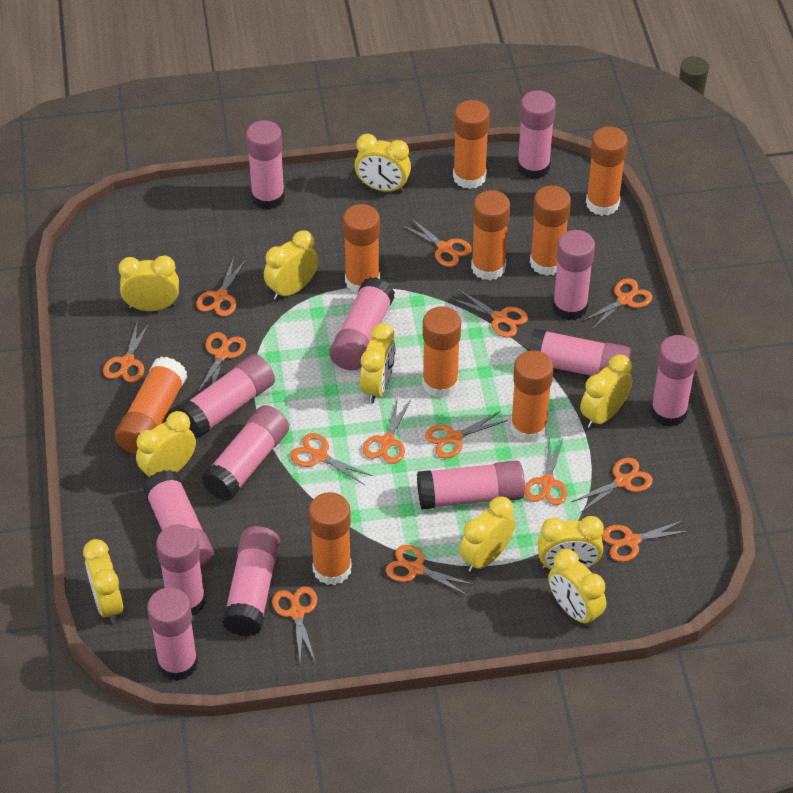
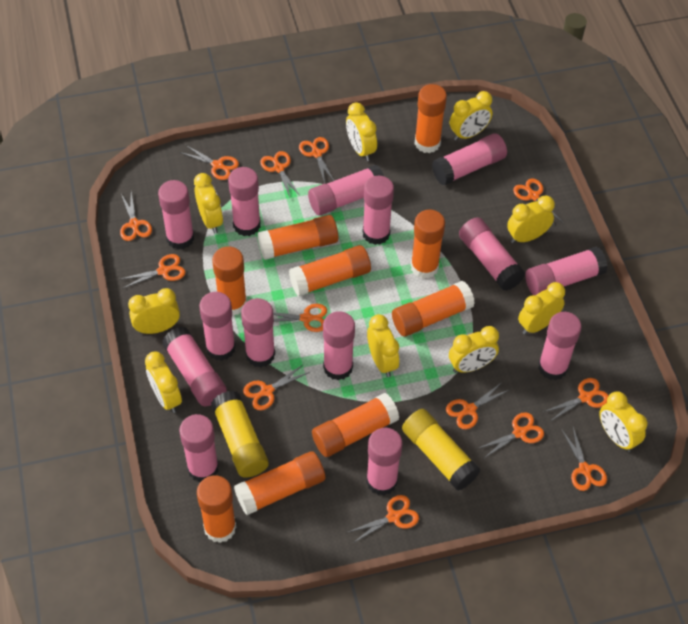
orange scissors: [103,319,151,383] [196,257,246,316] [197,332,246,394] [272,586,317,663] [290,433,373,485] [362,397,411,464] [386,545,475,596] [401,218,472,267] [425,411,508,458] [450,289,528,337] [525,437,567,505] [572,458,653,513] [581,278,652,330] [602,520,690,562] = 14 -> [120,192,152,241] [121,254,186,289] [180,145,239,180] [243,364,310,410] [260,151,300,197] [273,304,327,332] [299,137,334,183] [348,495,419,543] [446,382,509,429] [477,412,544,459] [513,178,563,226] [544,378,609,421] [562,427,607,491] = 13
pink glue stick: [143,470,214,570] [147,587,198,681] [156,525,205,615] [177,354,275,438] [201,405,289,501] [222,526,280,636] [246,120,285,210] [329,277,395,371] [417,460,525,509] [517,90,556,179] [528,329,631,376] [553,230,595,320] [651,335,699,427] = 13 -> [158,180,194,250] [162,327,227,406] [179,414,219,482] [199,292,236,361] [228,167,261,236] [241,298,275,368] [308,165,384,215] [323,311,355,380] [362,176,394,245] [366,428,402,495] [432,133,507,185] [459,217,525,291] [525,246,608,295] [538,312,582,380] = 14
yellow glue stick: none = 0 -> [211,391,269,478] [402,409,480,491] = 2

